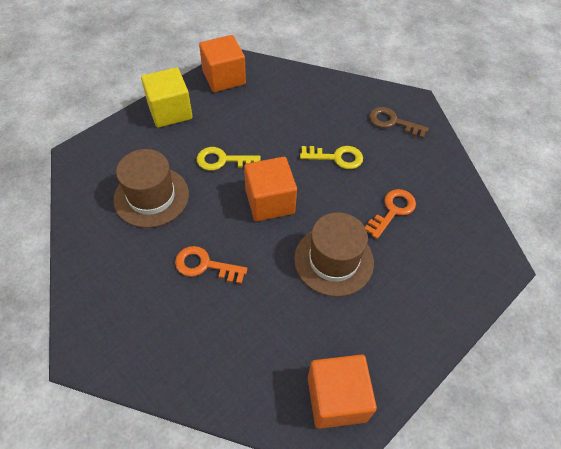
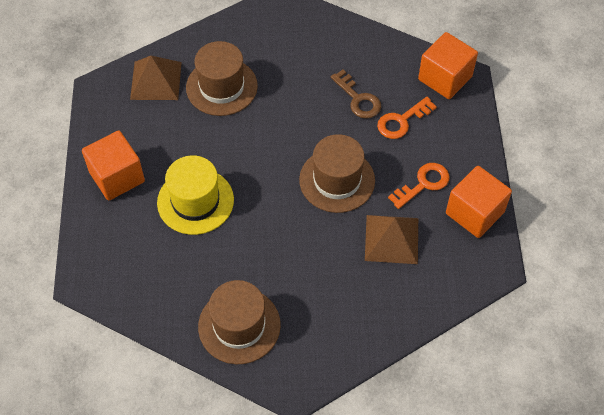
brown hat: [113,149,189,228] [294,212,374,297] = 2 -> [186,41,258,116] [198,280,281,364] [299,134,375,213] = 3
brown pyramid: none = 0 -> [130,56,182,100] [365,215,418,264] = 2
yellow cube: [141,68,193,128] = 1 -> none = 0
yellow hat: none = 0 -> [157,155,234,235] = 1
yellow key: [196,147,261,171] [300,146,363,169] = 2 -> none = 0

